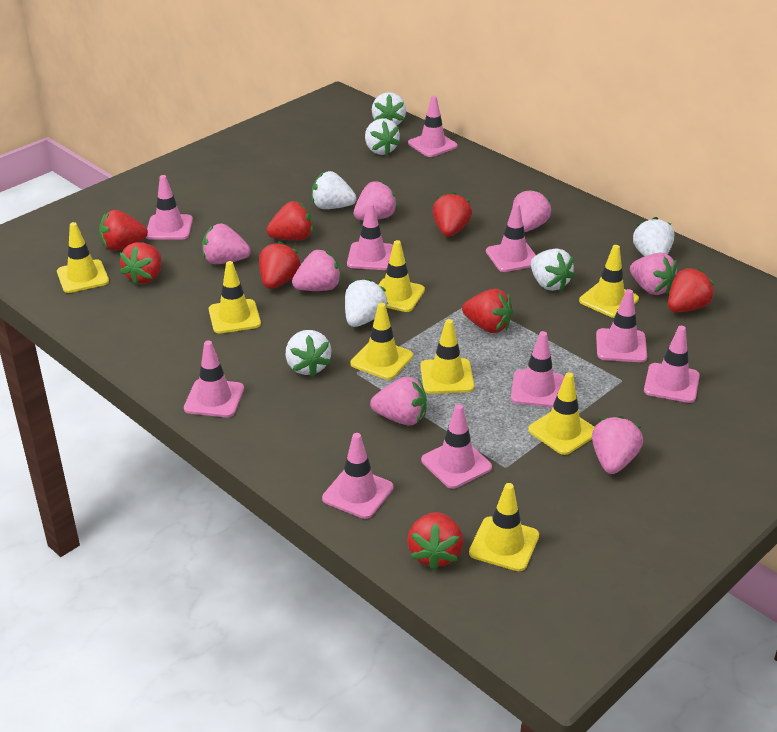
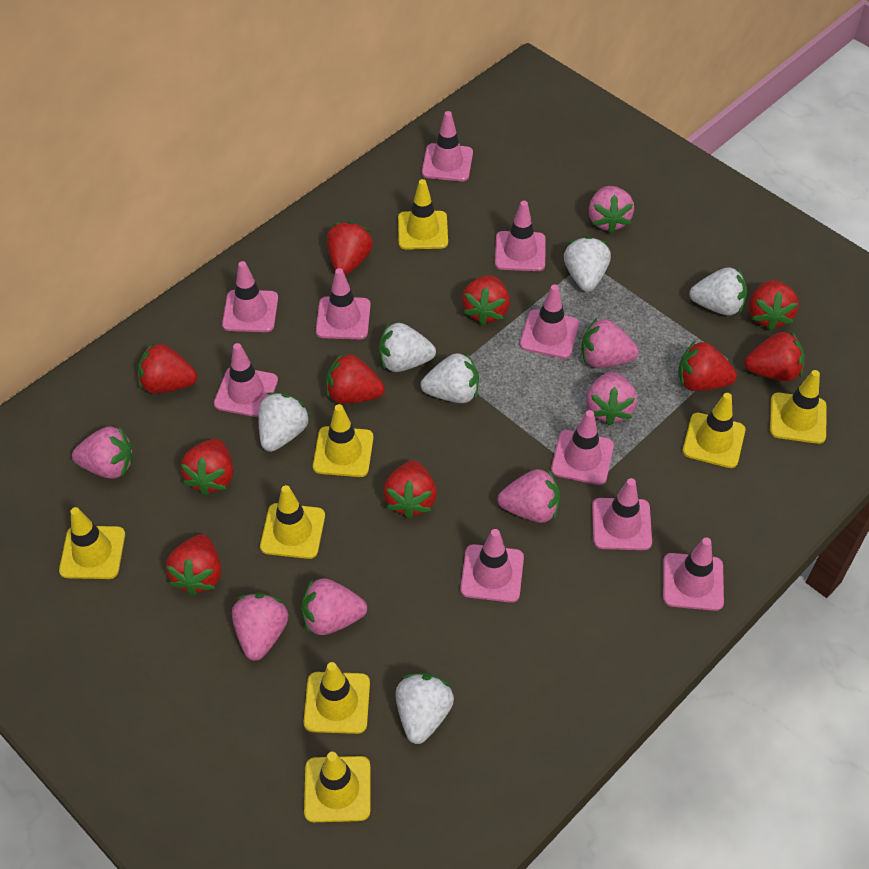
red strawberry: [99,210,148,251] [120,242,162,285] [259,241,301,289] [266,201,313,240] [407,512,463,570] [432,192,472,237] [462,289,513,333] [668,268,714,312] = 8 -> [138,343,197,394] [166,534,221,596] [181,439,233,495] [326,353,385,404] [327,221,373,275] [383,460,437,519] [462,275,510,326] [678,340,737,391] [744,331,805,381] [749,280,799,331] = 10
white strawberry: [286,330,331,377] [312,171,357,209] [345,278,388,327] [365,119,400,155] [372,92,406,126] [531,249,575,291] [633,217,674,257] = 7 -> [258,392,310,452] [378,323,436,372] [395,673,454,744] [421,352,479,403] [564,236,611,292] [689,267,747,315] = 6

